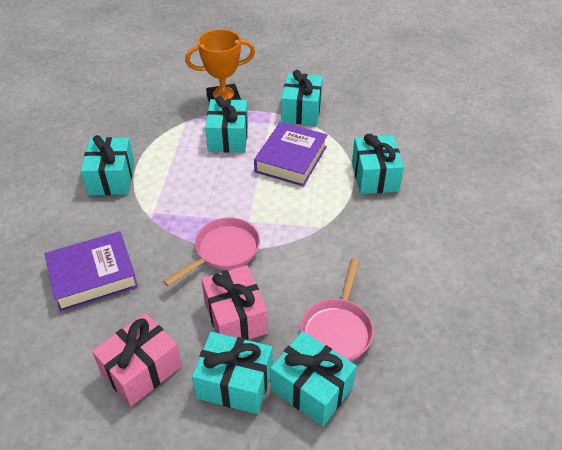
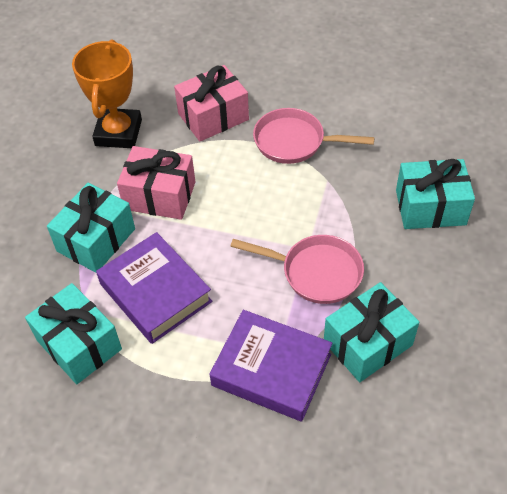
turquoise gift: [81,135,134,195] [192,332,273,414] [205,96,248,153] [270,331,356,426] [281,70,323,126] [352,134,404,194] = 6 -> [25,283,122,384] [47,183,135,273] [324,282,419,382] [396,159,475,229] = 4

